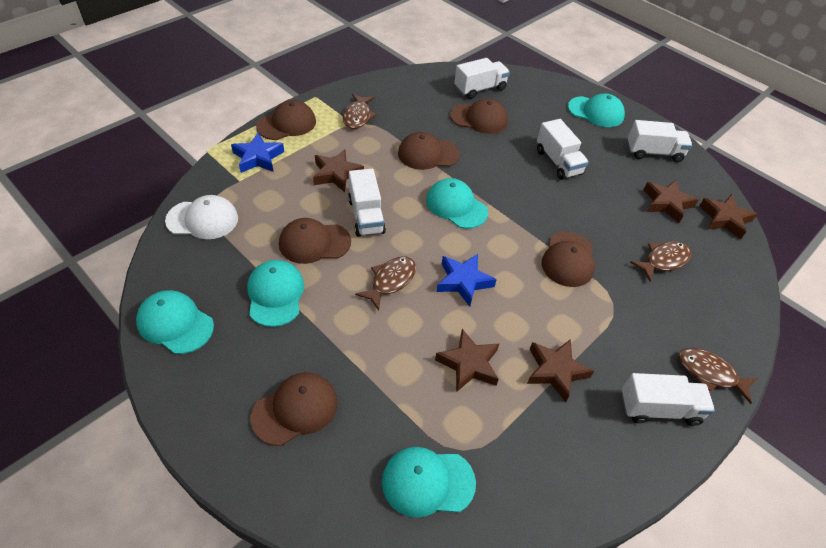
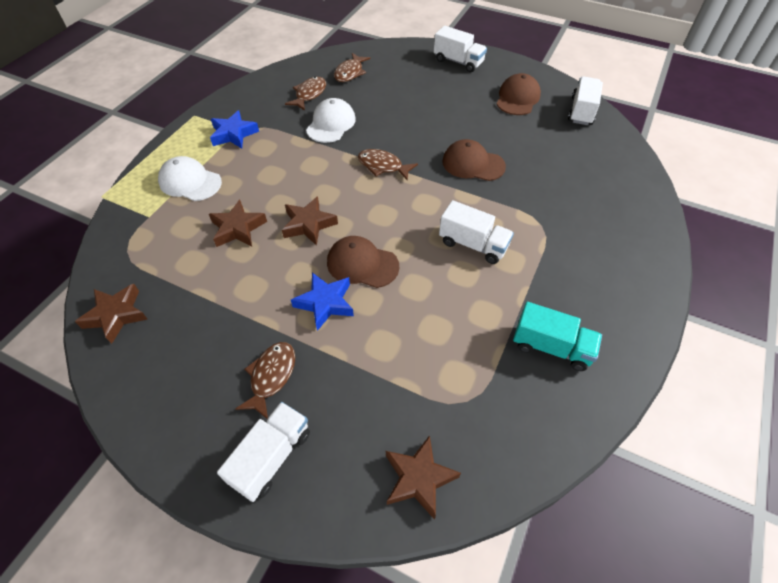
brown cap: [250,372,338,446] [256,100,316,140] [279,218,351,264] [398,132,460,170] [450,99,508,134] [542,232,595,287] = 6 -> [327,236,399,288] [442,139,506,181] [497,73,541,115] = 3
brown star: [313,149,364,192] [435,329,500,392] [527,339,594,403] [644,180,699,223] [699,194,757,239] = 5 -> [75,284,148,344] [209,200,267,247] [282,196,338,246] [386,435,461,520] = 4
turquoise cap: [136,290,214,354] [247,260,304,327] [382,447,476,518] [426,178,488,229] [568,94,625,127] = 5 -> none = 0
turquoise truck: none = 0 -> [513,302,602,371] = 1
white cap: [165,195,238,239] = 1 -> [158,156,222,201] [306,98,356,143] = 2
white truck: [348,169,386,237] [454,58,510,99] [537,119,589,180] [621,373,715,426] [627,120,692,162] = 5 -> [217,402,310,502] [434,26,487,72] [439,200,514,264] [568,76,603,125] = 4

